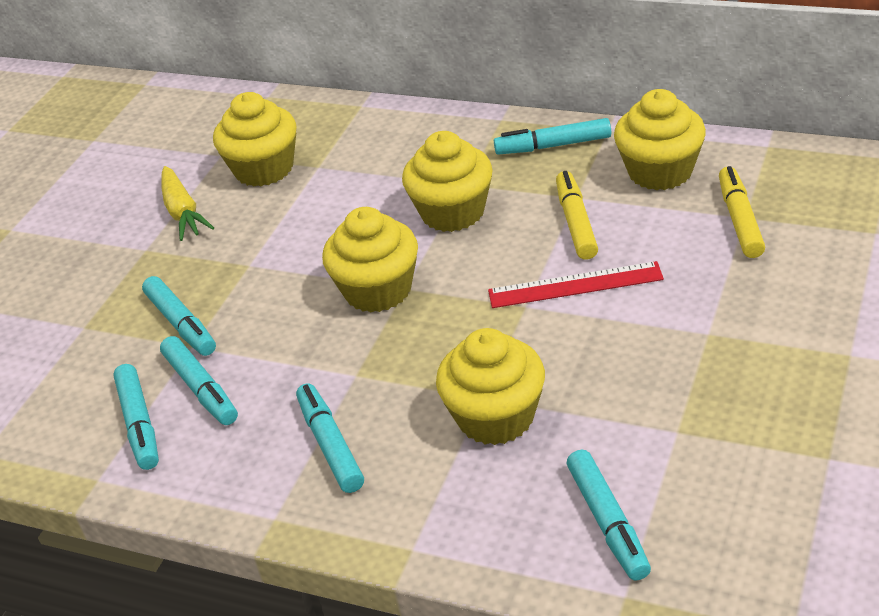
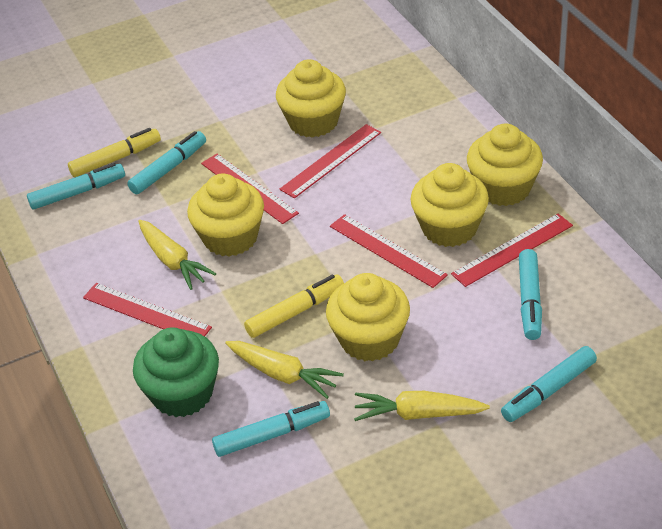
green cupcake: none = 0 -> [133,327,219,417] = 1
red ruler: [488,261,664,308] = 1 -> [83,283,212,336] [201,154,299,224] [280,124,381,198] [330,214,448,288] [451,214,573,287] = 5
turquoise marker: [113,364,159,470] [142,276,216,356] [160,336,238,425] [296,383,364,493] [494,118,611,155] [567,450,651,581] = 6 -> [27,163,125,210] [127,131,206,194] [212,401,330,457] [501,346,597,422] [519,249,542,340] = 5
yellow carrot: [161,166,214,241] = 1 -> [138,220,217,290] [225,341,344,399] [354,391,490,421] = 3

